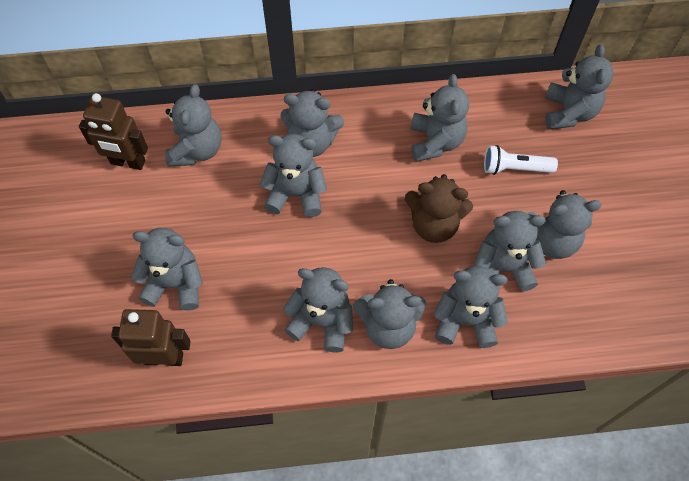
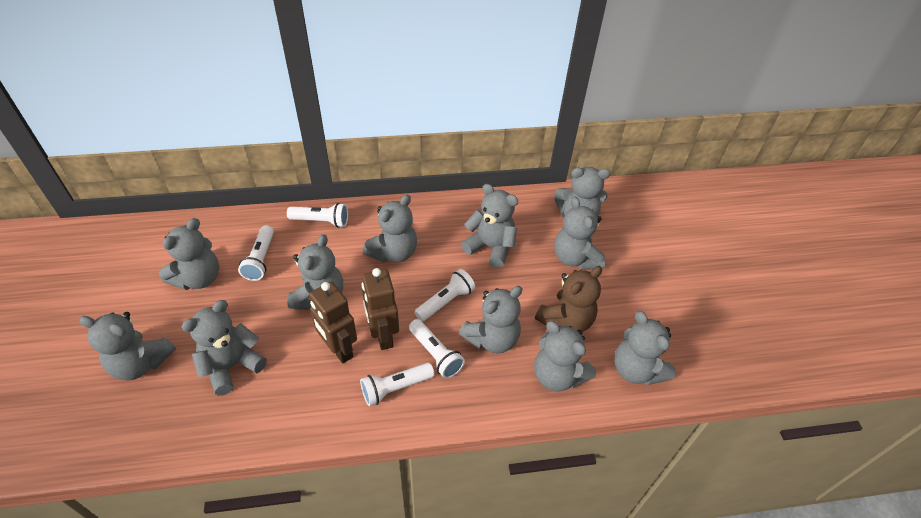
white flashlight: [484,145,558,175] = 1 -> [238,226,274,281] [287,203,348,228] [360,363,434,406] [409,319,465,379] [414,269,475,322] = 5

